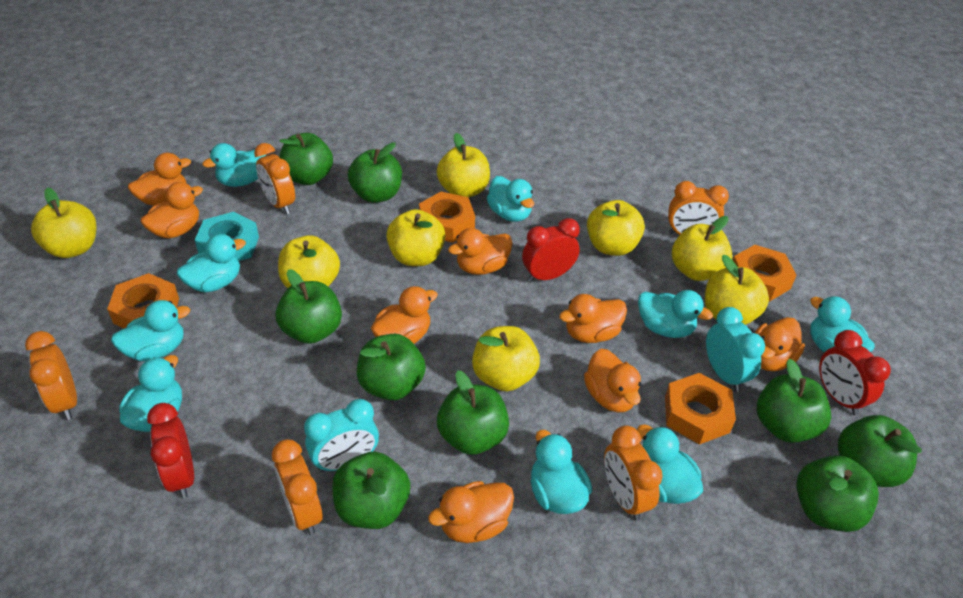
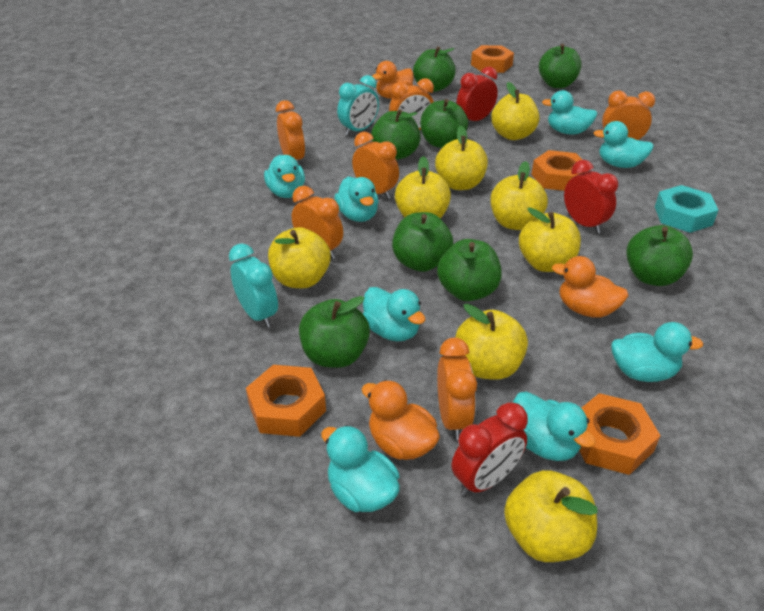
green apple: [276,269,342,344] [279,133,333,185] [332,452,410,529] [348,142,402,203] [357,334,426,400] [437,370,509,455] [757,359,831,443] [796,455,879,532] [838,415,922,487] = 9 -> [299,296,370,368] [371,109,421,160] [392,212,453,272] [413,46,456,92] [421,99,468,148] [437,239,502,301] [539,44,582,88] [626,225,693,286] = 8
orange clock: [25,331,77,420] [254,143,295,214] [272,439,323,535] [604,425,663,521] [668,181,729,235] = 5 -> [276,100,305,165] [292,186,343,259] [352,132,399,199] [389,78,434,130] [437,338,477,440] [602,90,655,143] = 6
orange duck: [128,153,191,206] [140,182,203,238] [371,286,438,344] [428,481,514,543] [448,228,512,275] [559,294,627,343] [584,349,641,413] [755,317,805,371] = 8 -> [362,380,440,460] [372,61,414,99] [552,256,629,318] = 3
turquoise duck: [111,300,190,361] [119,355,182,432] [177,234,246,292] [202,143,266,187] [487,176,534,222] [531,430,592,514] [637,424,703,504] [638,290,713,338] [810,296,875,353] = 9 -> [264,155,305,198] [321,425,400,512] [334,177,379,222] [363,287,425,341] [513,391,596,461] [542,90,598,135] [594,121,654,168] [611,322,703,382] = 8

